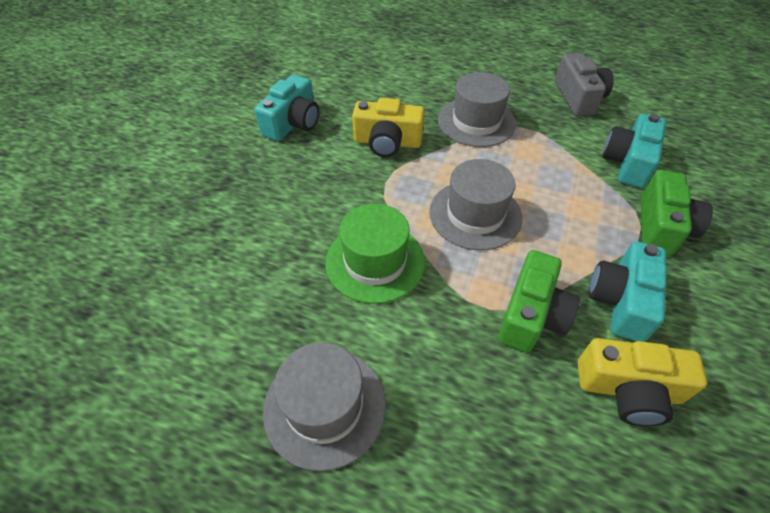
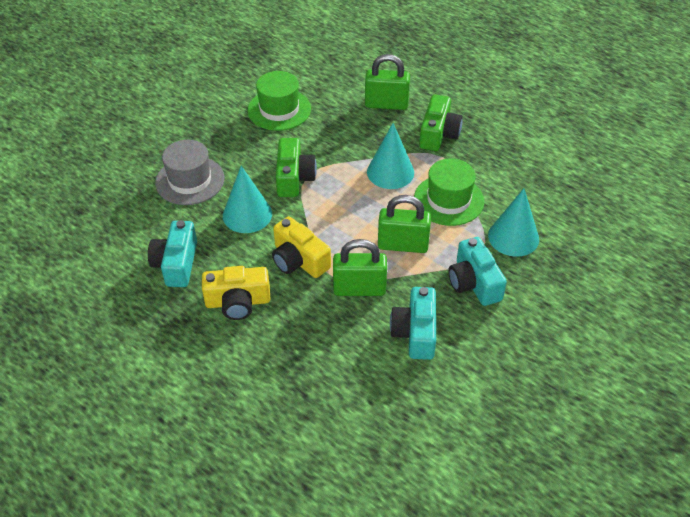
green hat: [325,203,425,304] = 1 -> [247,71,311,131] [414,158,484,226] = 2
green padlock: none = 0 -> [333,239,387,296] [365,54,410,110] [378,195,431,253] = 3
grey camera: [555,53,614,116] = 1 -> none = 0
grey hat: [263,342,386,471] [429,159,522,250] [438,72,516,147] = 3 -> [155,140,224,205] = 1
turquoise cone: none = 0 -> [223,166,272,233] [367,123,414,189] [488,188,539,257] = 3

